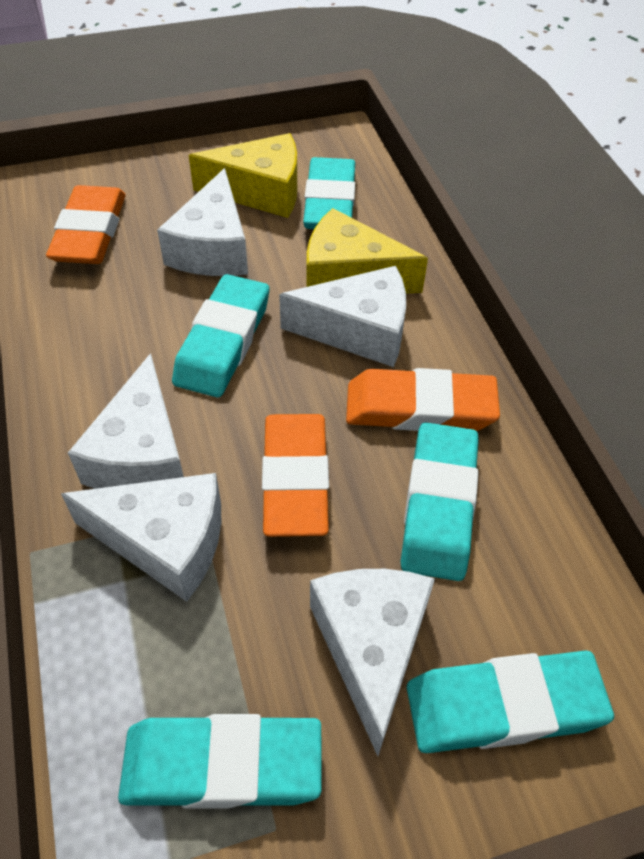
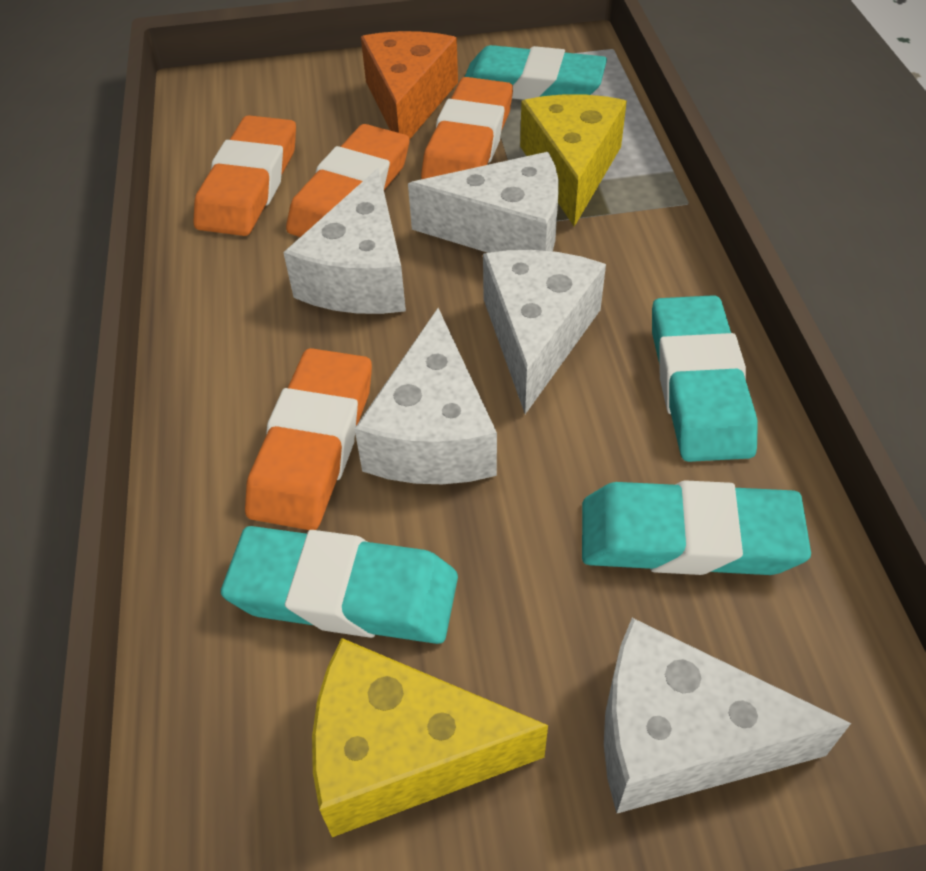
orange cheese: none = 0 -> [361,31,458,139] = 1
orange eraser: [46,185,126,264] [262,414,329,537] [346,368,500,431] = 3 -> [193,115,296,236] [245,348,372,530] [286,124,410,237] [421,77,513,179] = 4
turquoise eraser: [118,714,322,809] [172,274,269,397] [303,157,355,229] [401,422,479,581] [407,650,614,753] = 5 -> [221,526,458,644] [465,45,607,100] [582,480,811,575] [652,295,758,462] = 4

